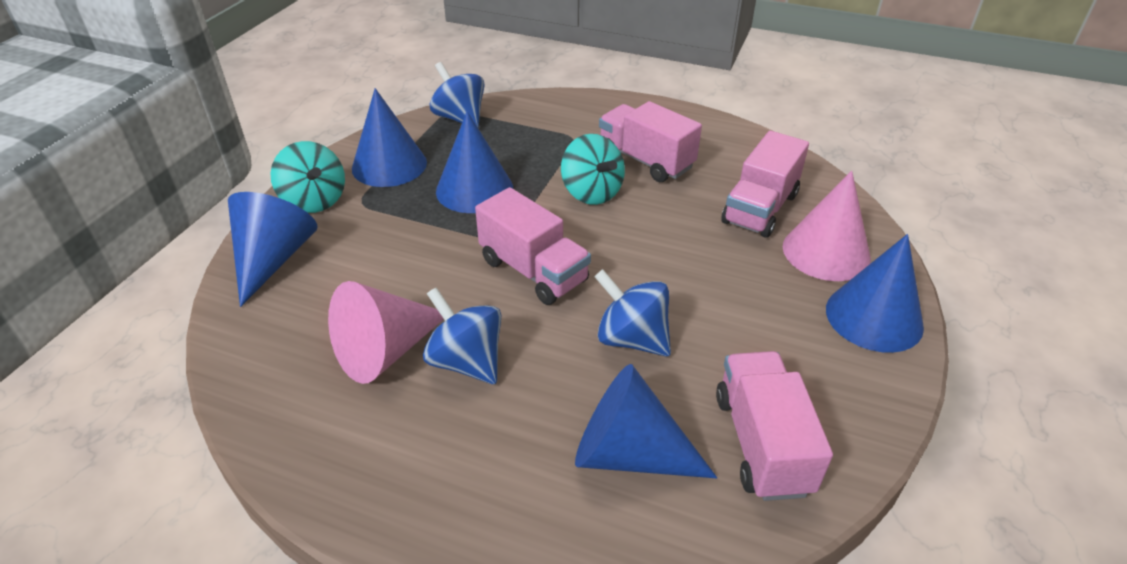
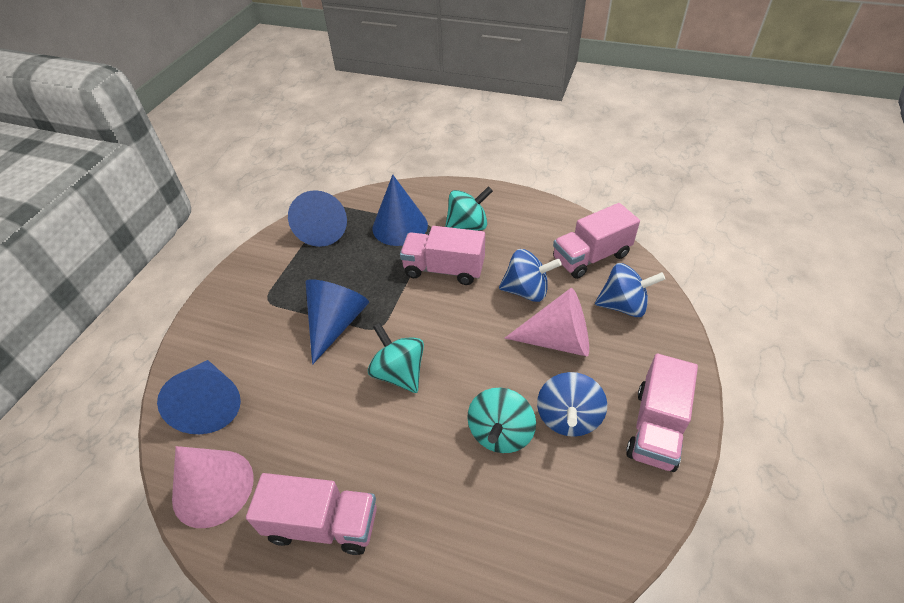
blue cone: [228,192,318,307] [352,88,427,187] [436,111,513,213] [575,364,717,478] [826,234,924,353] = 5 -> [157,360,241,434] [288,190,347,247] [305,279,369,365] [373,175,428,246] = 4
turquoise spinning top: [270,141,345,213] [561,134,625,205] = 2 -> [368,323,424,393] [445,186,493,231] [467,387,536,453] = 3

